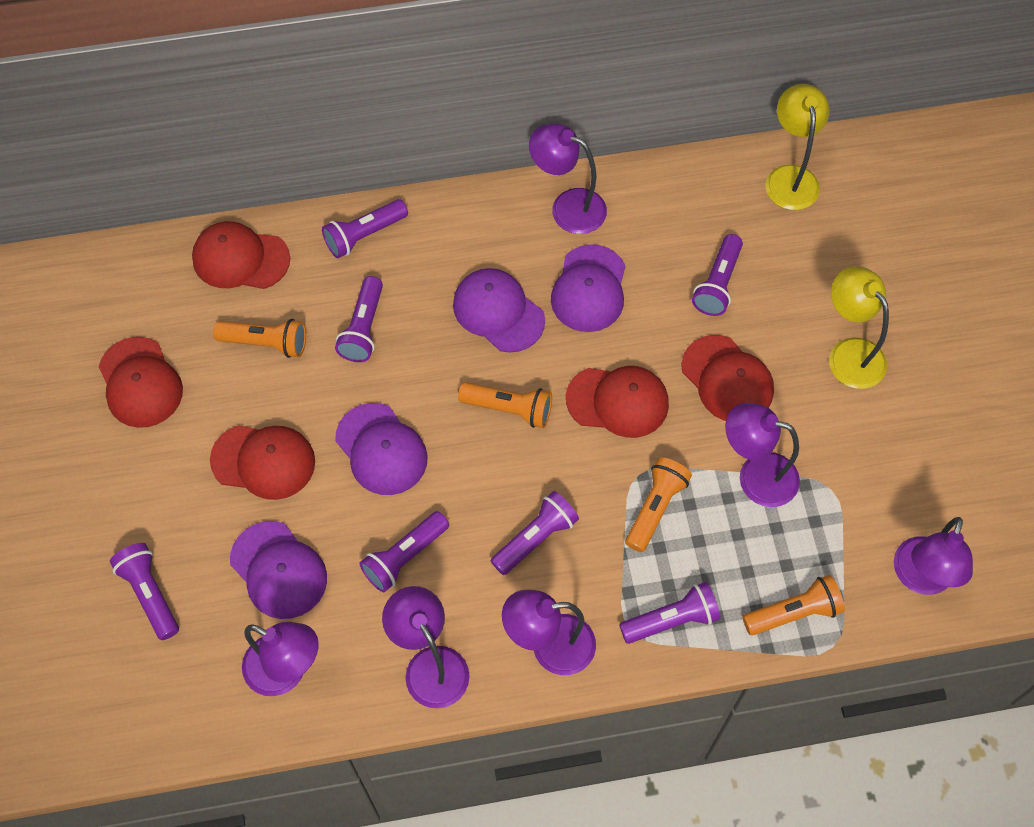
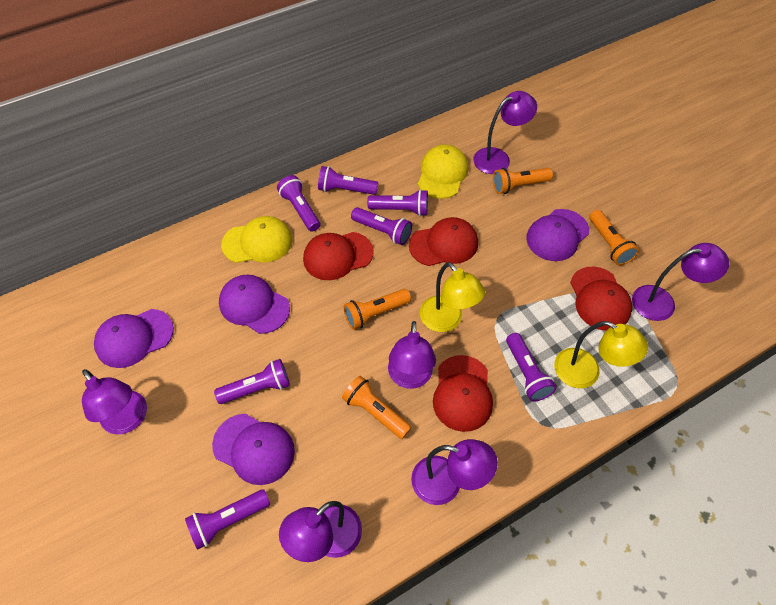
red cap: [99,337,183,428] [192,221,290,289] [210,425,315,500] [566,366,669,438] [681,335,774,421] = 5 -> [303,232,374,280] [409,217,478,266] [433,355,493,432] [570,267,632,331] = 4
yellow cap: none = 0 -> [221,216,292,263] [418,144,468,199] = 2

